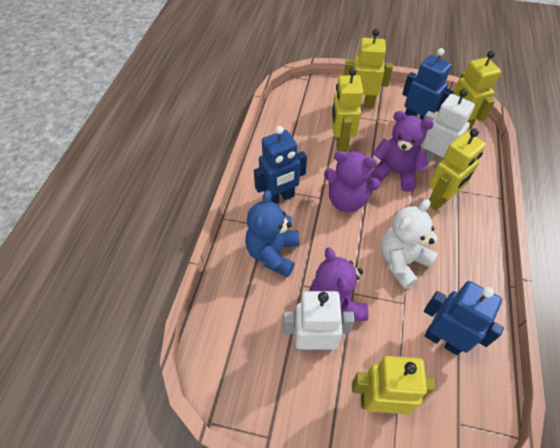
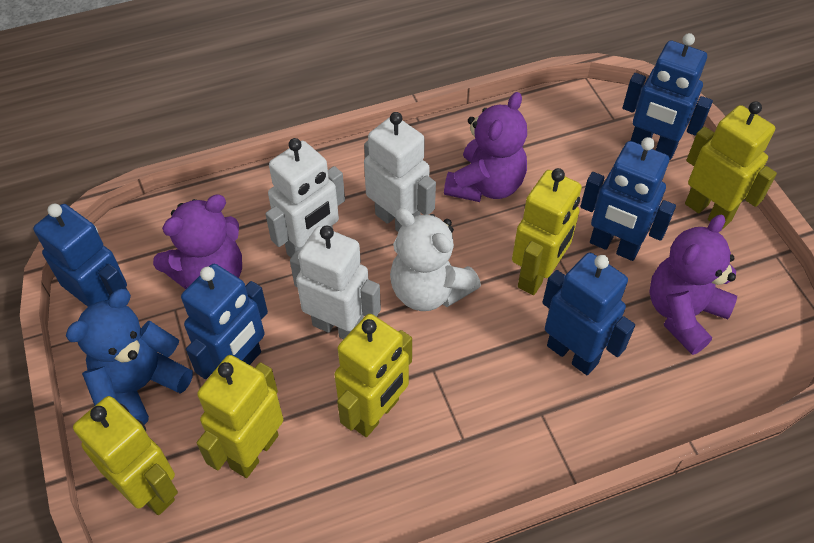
blue robot: [254,126,307,204] [402,48,454,120] [424,281,504,355] = 3 -> [33,204,127,307] [181,264,268,379] [542,252,635,375] [581,137,676,261] [623,33,713,160] = 5
white robot: [283,291,354,351] [422,89,475,168] = 2 -> [265,138,345,258] [290,225,381,339] [364,112,436,232] = 3

